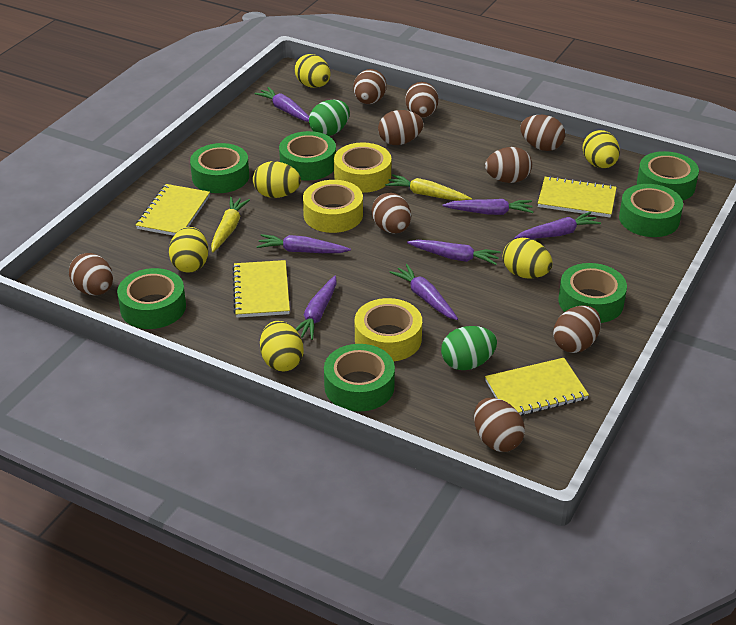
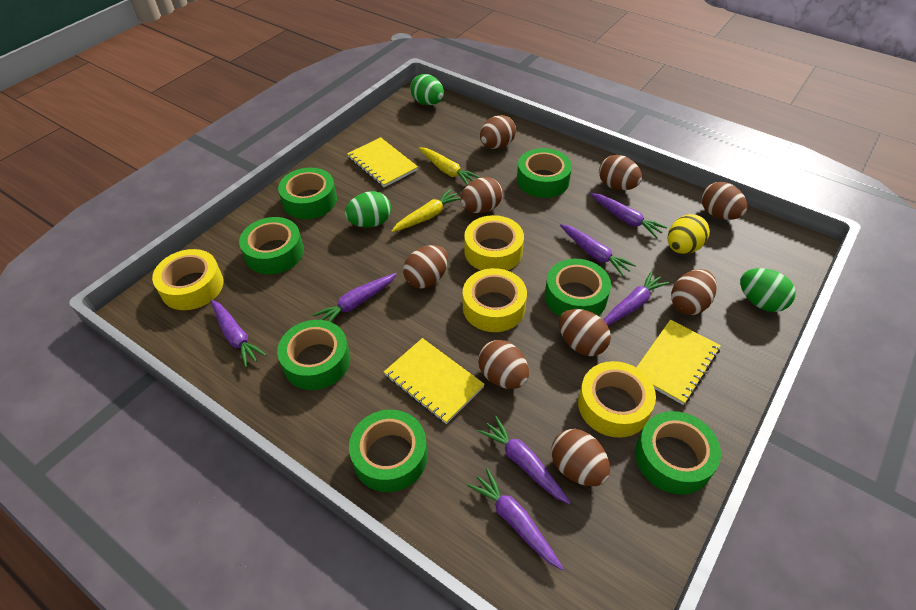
green egg: [309,100,350,136] [441,326,497,370] = 2 -> [345,191,391,227] [410,74,444,105] [740,268,796,312] = 3
yellow egg: [169,227,209,273] [253,161,301,198] [260,321,304,371] [294,54,331,88] [503,238,552,279] [582,130,620,168] = 6 -> [668,214,710,254] = 1
yellow notebook: [136,184,210,236] [232,260,290,318] [485,358,589,416] [538,176,617,218] = 4 -> [347,137,418,187] [384,338,485,424] [636,320,721,405] = 3
yellow tape: [303,180,363,233] [334,142,391,193] [355,298,422,361] = 3 -> [152,249,223,310] [463,268,527,332] [464,215,524,270] [578,361,656,438] = 4

